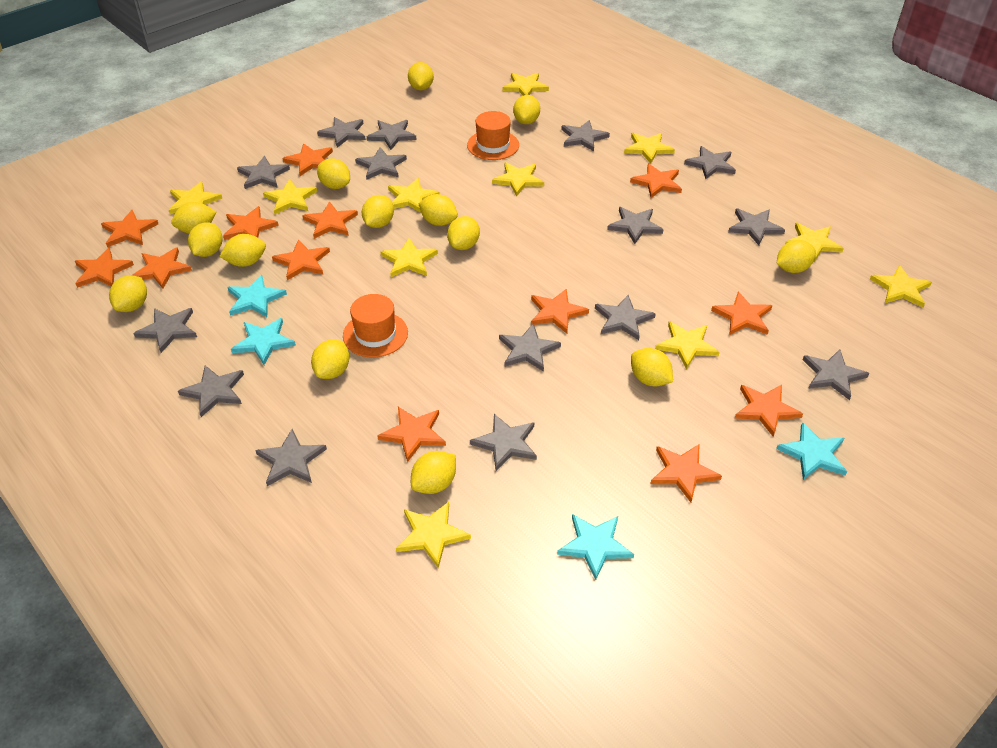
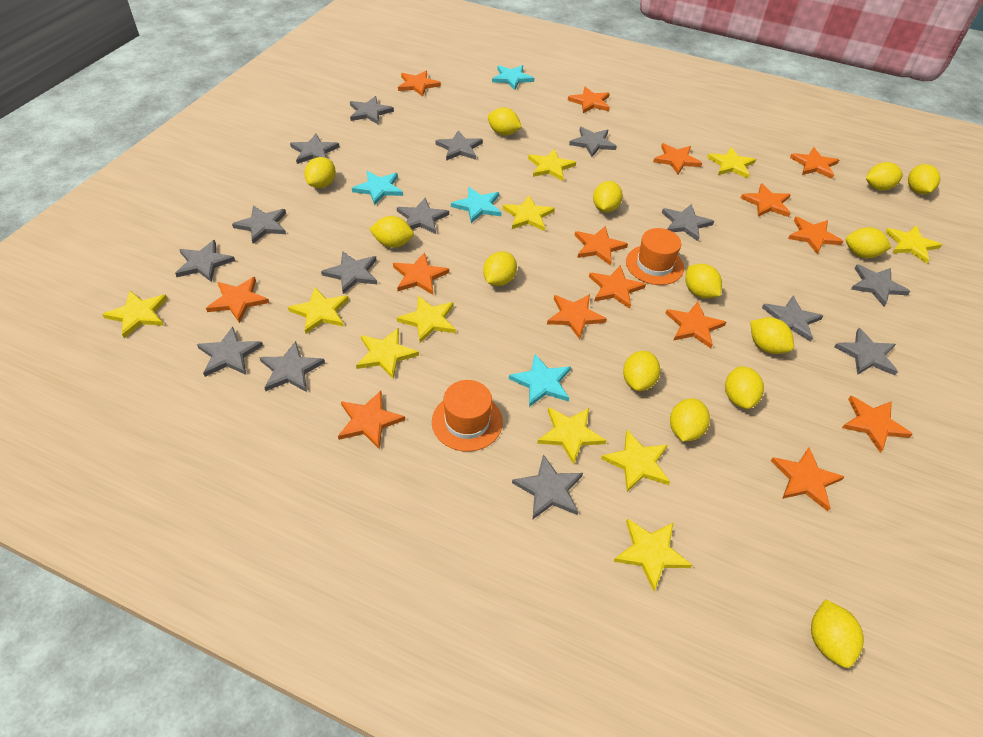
orange star: [75,248,134,288] [101,210,158,247] [132,247,192,289] [223,206,279,240] [272,239,330,281] [283,143,333,176] [302,201,358,239] [377,407,446,462] [531,289,589,334] [630,164,682,198] [650,444,722,502] [711,291,773,335] [735,385,803,437] = 13 -> [206,277,269,323] [338,391,405,449] [393,253,449,295] [398,70,441,97] [547,294,607,339] [568,87,610,113] [574,226,628,266] [589,265,646,309] [653,143,702,174] [665,302,726,348] [741,183,791,217] [771,447,844,511] [788,217,843,255] [790,147,839,179] [842,396,913,453] = 15

